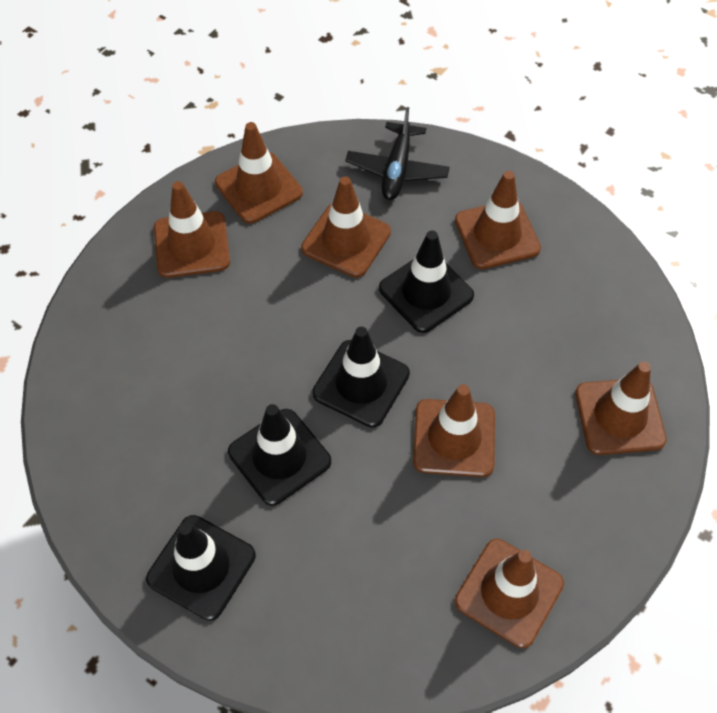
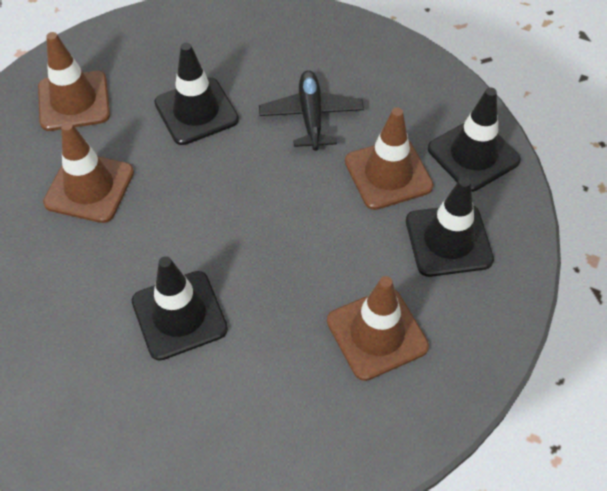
brown traffic cone: [154,181,230,278] [215,122,303,224] [301,176,391,278] [413,384,495,477] [455,171,541,269] [455,539,564,648] [575,362,667,455] = 7 -> [38,32,110,131] [43,122,134,223] [327,276,429,381] [345,107,434,210] = 4

